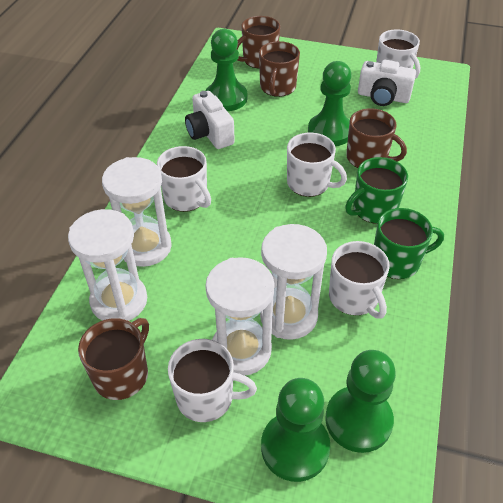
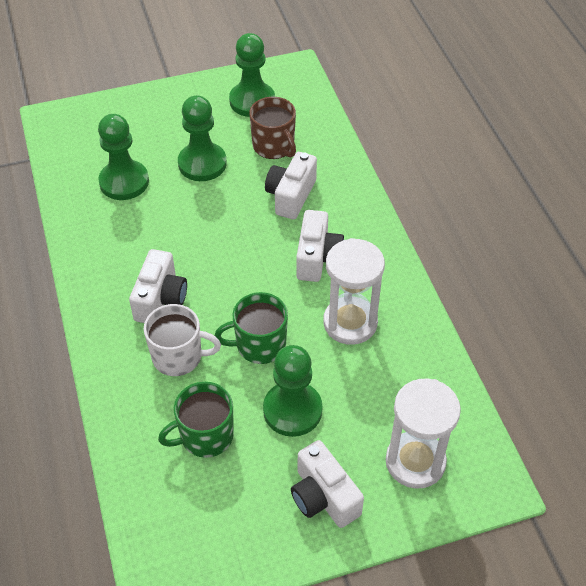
brown mug: [78,318,149,400] [237,16,280,68] [259,41,300,97] [346,108,407,168] = 4 -> [249,97,296,159] = 1
white camera: [185,91,235,149] [358,60,416,106] = 2 -> [129,249,187,323] [265,152,317,220] [291,440,364,528] [296,210,344,282] = 4
white hourglass: [68,209,147,321] [102,157,172,267] [205,257,275,376] [260,224,327,340] = 4 -> [323,238,385,345] [386,378,461,489] = 2
white mug: [157,146,211,212] [168,339,257,422] [287,133,347,197] [329,241,390,319] [376,30,420,79] = 5 -> [144,304,221,376] = 1

